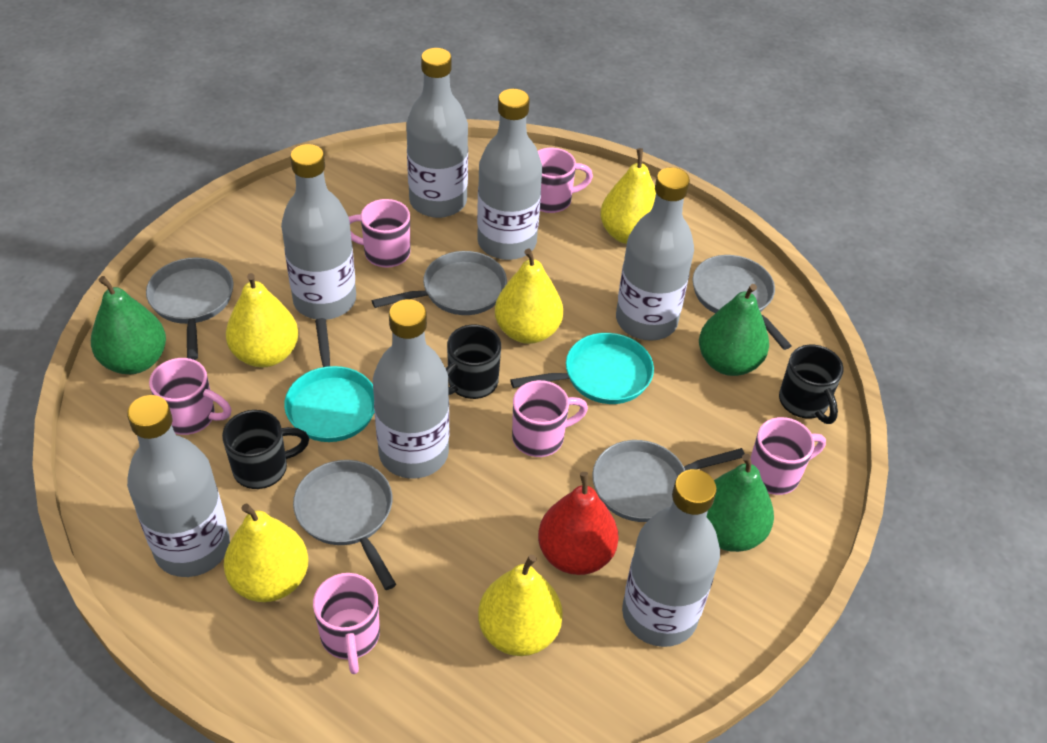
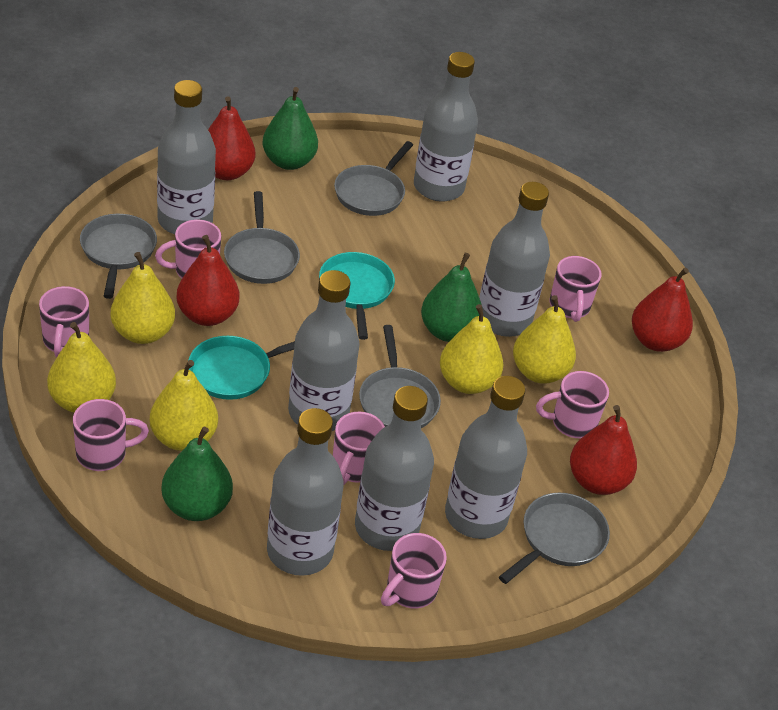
black mug: [222,410,309,489] [446,325,501,399] [779,345,844,424] = 3 -> none = 0
pink mug: [149,358,231,435] [313,573,380,674] [349,199,410,268] [512,380,588,457] [538,147,593,213] [750,417,826,495] = 6 -> [39,286,89,357] [73,399,149,471] [155,220,221,278] [333,412,385,485] [381,533,447,609] [536,371,609,438] [550,256,601,322] = 7
red pear: [538,472,619,575] = 1 -> [176,235,239,326] [208,96,255,180] [570,405,637,495] [632,268,693,352] = 4

